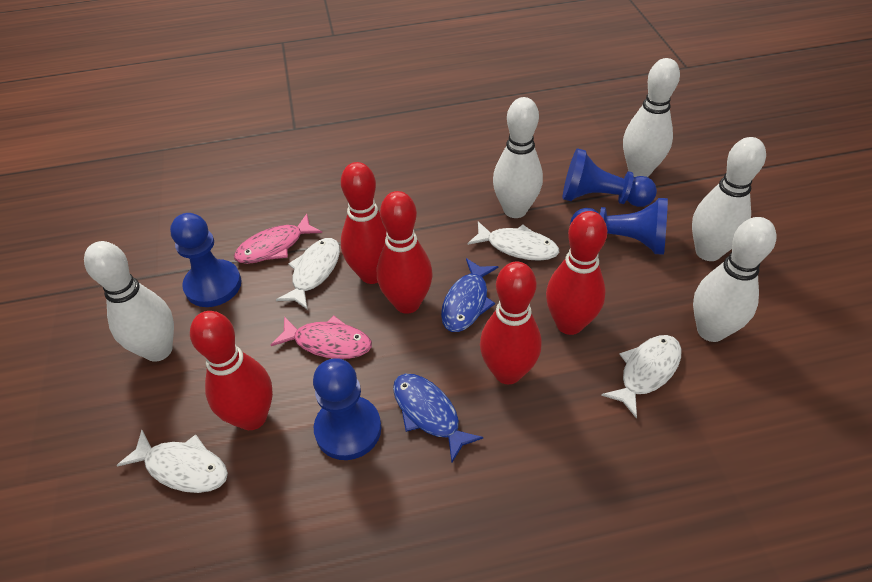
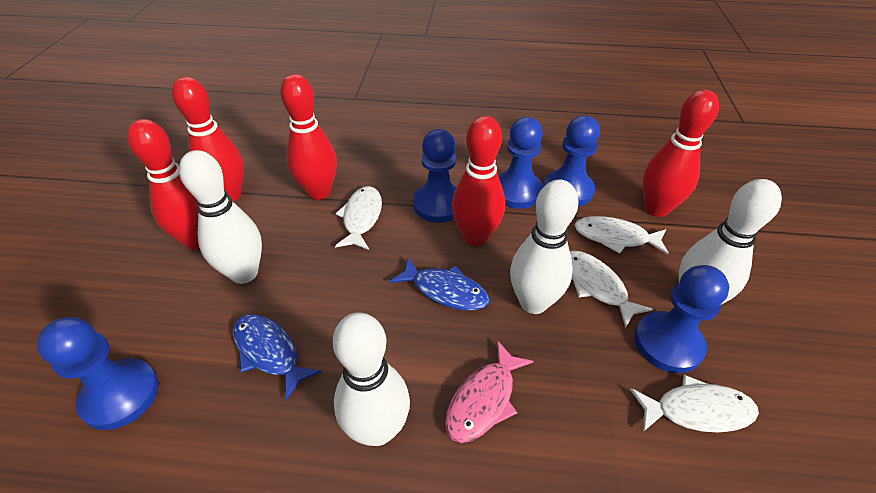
blue pawn: [170,213,241,307] [313,358,381,460] [563,148,657,207] [570,198,668,255] = 4 -> [36,317,159,430] [413,129,456,223] [498,117,543,209] [543,115,600,207] [635,265,729,373] = 5
pink fish: [234,214,322,264] [271,316,372,359] = 2 -> [445,340,534,443] = 1
white bowling pin: [84,241,174,362] [493,97,543,218] [623,58,680,177] [692,137,766,261] [693,217,776,342] = 5 -> [179,150,262,284] [333,312,410,446] [510,180,579,314] [679,179,782,305] = 4

